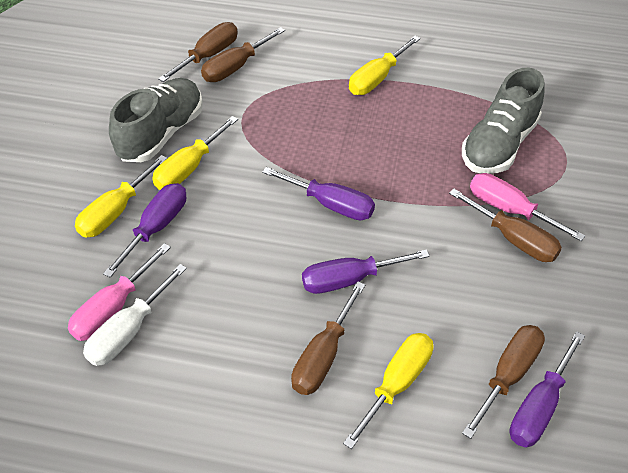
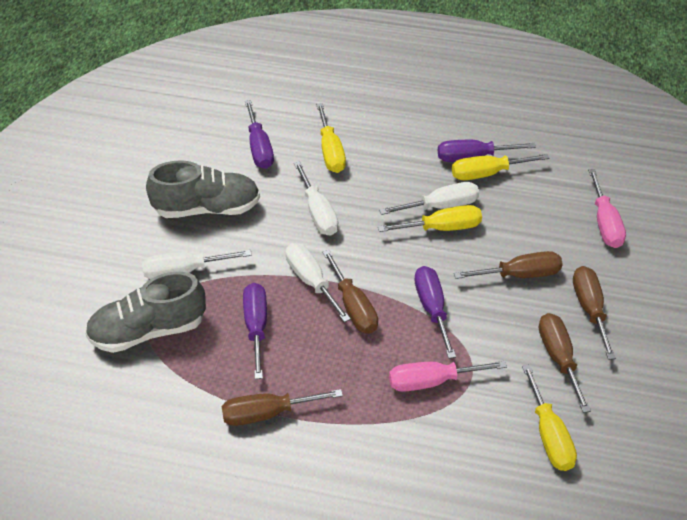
white screwdriver: [83,264,187,366] = 1 -> [142,250,252,279] [286,243,351,322] [294,161,338,236] [379,182,479,215] = 4

